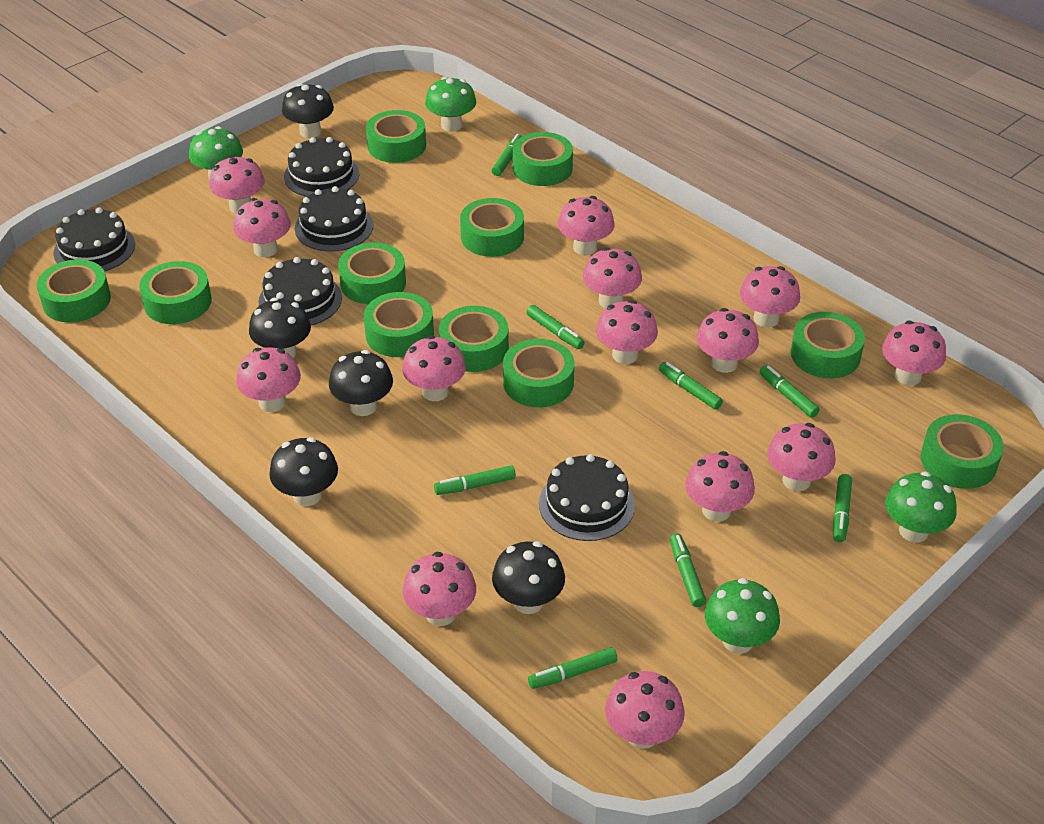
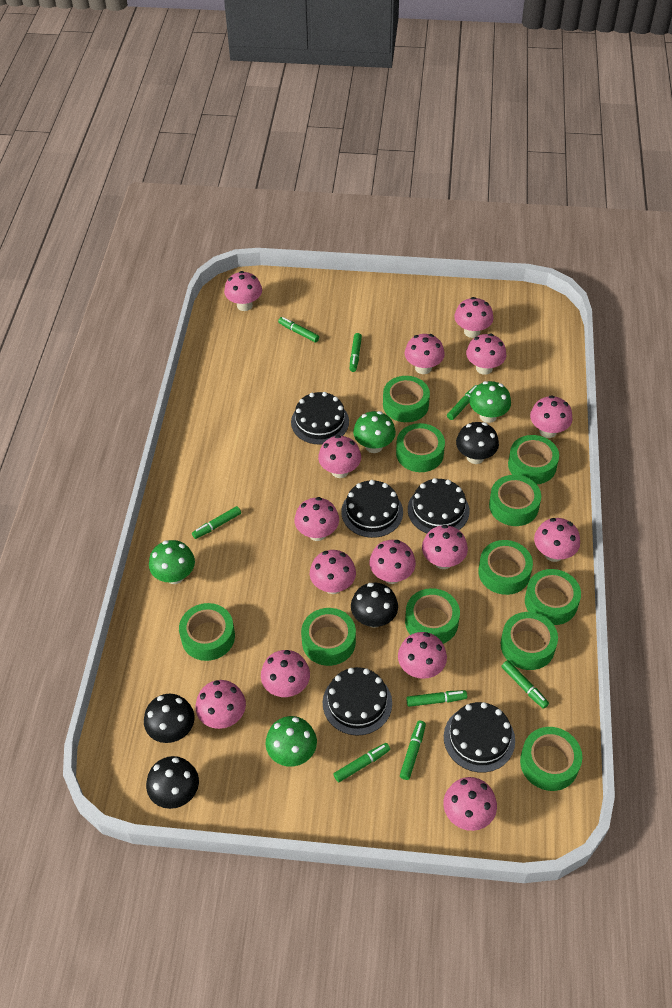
black mushroom: [249,298,311,358] [269,437,338,506] [282,83,334,138] [329,350,393,416] [492,541,565,614] = 5 -> [144,694,195,743] [146,756,199,809] [351,583,398,628] [456,422,499,464] = 4
pink mushroom: [209,156,265,213] [233,198,291,257] [236,347,301,412] [402,336,466,401] [403,552,476,626] [558,196,614,255] [583,247,642,308] [596,300,658,364] [605,671,685,749] [685,451,755,522] [696,308,759,373] [740,266,800,327] [767,423,836,491] [882,321,946,386] = 14 -> [196,680,246,729] [224,271,262,311] [261,650,310,697] [294,497,339,541] [310,550,356,594] [318,435,361,478] [369,540,416,584] [398,632,447,679] [405,334,445,374] [422,525,468,569] [443,777,497,831] [454,297,494,338] [466,334,506,375] [530,395,573,438] [534,518,580,562] = 15

